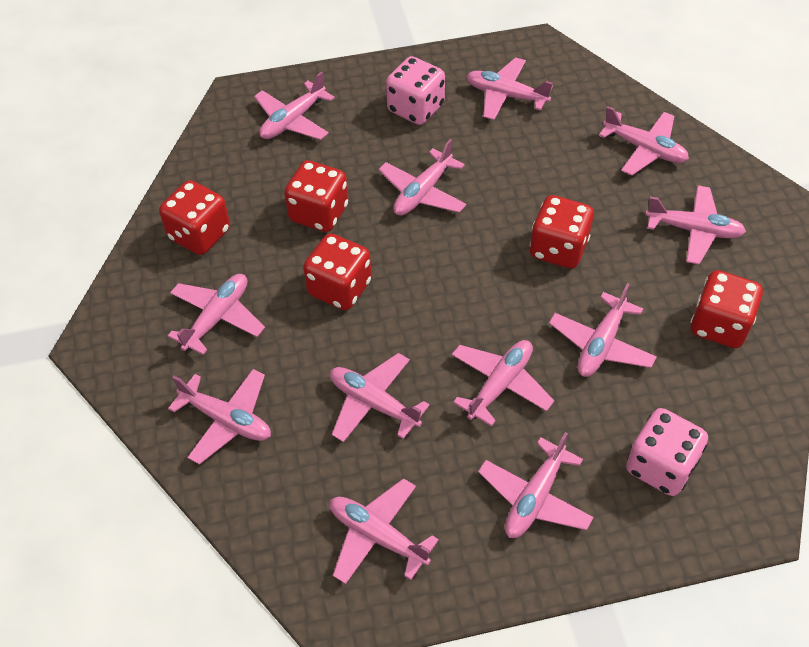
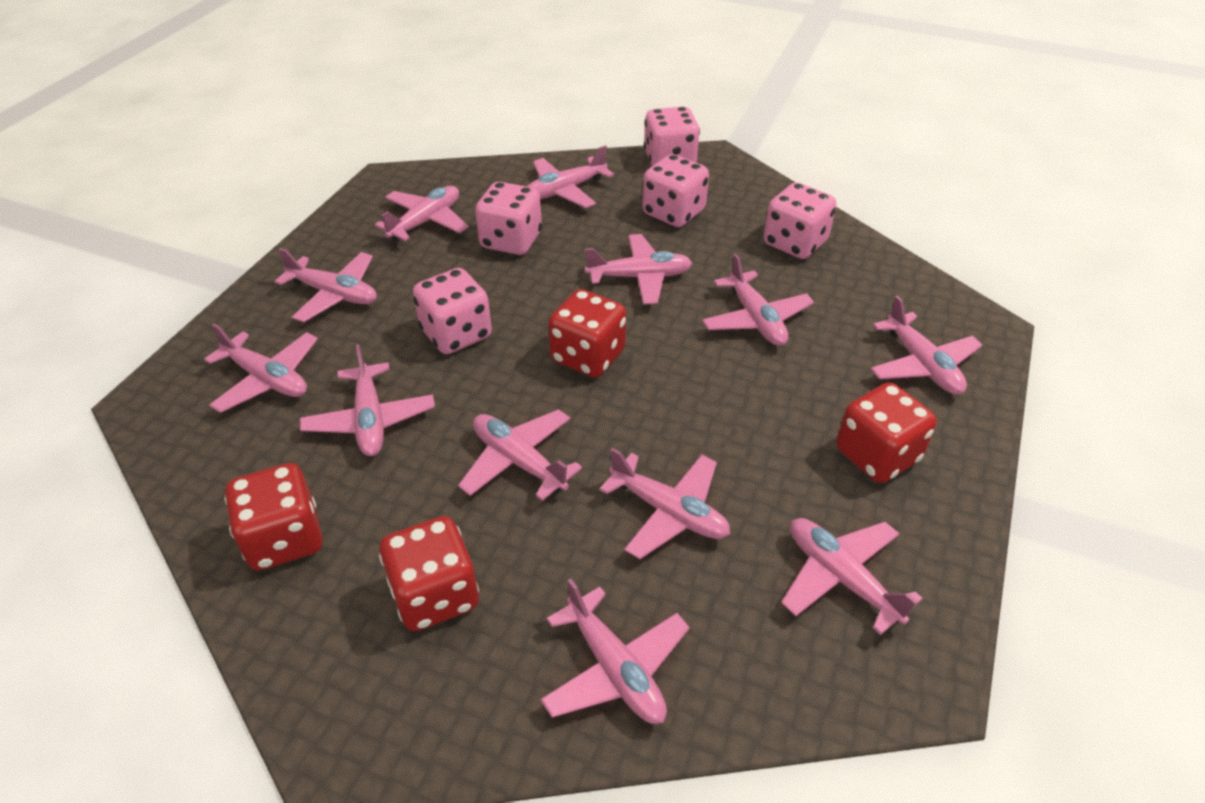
pink dice: [386,56,445,125] [626,408,708,496] = 2 -> [413,268,492,354] [475,182,542,255] [643,154,709,227] [644,107,700,166] [764,182,836,259] = 5
red dice: [159,180,230,255] [284,160,348,232] [303,233,372,310] [530,195,594,269] [690,270,763,348] = 5 -> [225,463,323,570] [379,516,479,631] [548,289,626,378] [836,382,937,483] = 4

